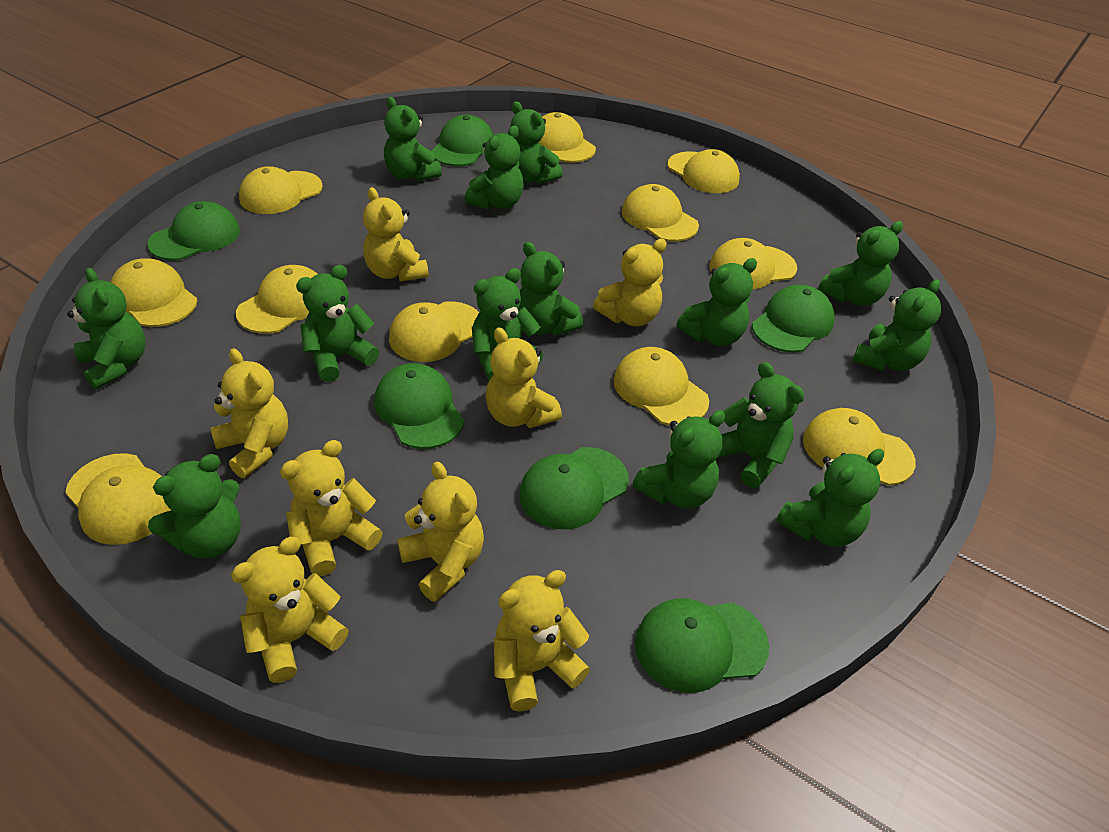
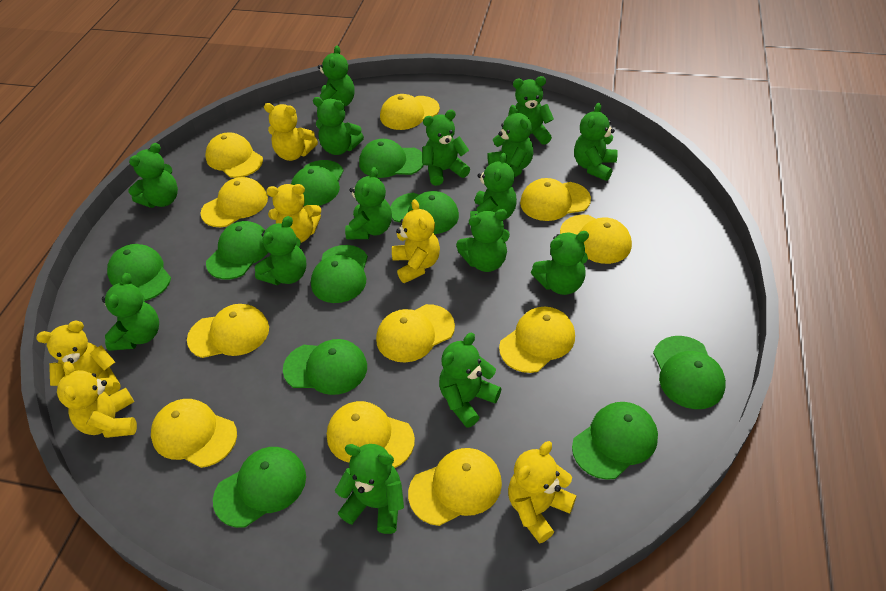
green cap: [147,201,240,261] [374,363,464,449] [431,115,493,166] [519,447,629,529] [635,598,769,693] [752,285,835,353] = 6 -> [107,244,171,301] [206,221,268,279] [213,447,306,528] [283,339,367,395] [291,160,343,206] [311,245,368,303] [359,139,424,178] [390,191,459,234] [572,402,658,480] [653,336,726,409] = 10
green teddy bear: [67,268,146,390] [148,454,241,559] [296,265,379,382] [384,97,442,181] [465,125,524,210] [472,268,543,381] [511,101,563,184] [518,242,584,336] [633,410,725,508] [677,258,757,346] [718,362,805,488] [776,449,884,547] [818,221,903,306] [853,279,941,371] = 14 -> [102,273,159,351] [128,143,178,208] [255,216,306,285] [313,97,364,155] [317,45,355,109] [335,444,404,534] [345,167,392,239] [422,110,470,186] [439,333,501,428] [456,209,510,272] [470,153,517,220] [487,105,533,178] [508,76,554,145] [531,231,589,295] [574,103,618,181] = 15
yellow teddy bear: [211,348,288,478] [231,537,349,683] [280,440,382,576] [363,187,429,281] [397,462,484,602] [485,327,562,428] [494,570,590,712] [593,239,667,326] = 8 -> [36,321,121,395] [57,362,137,438] [264,103,318,161] [266,184,321,243] [392,199,440,283] [508,441,577,543] = 6

